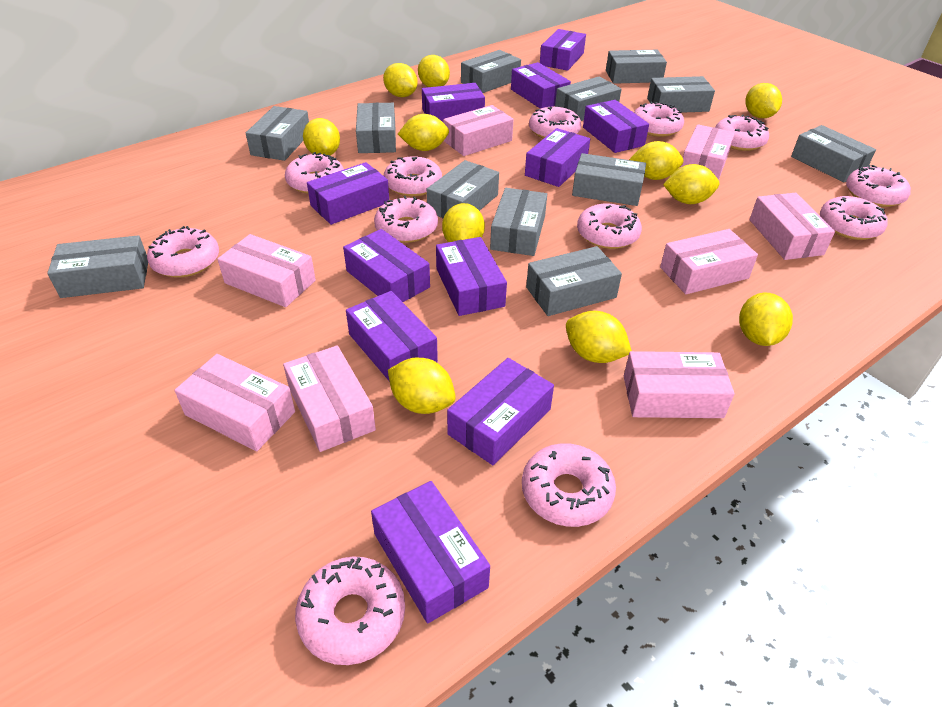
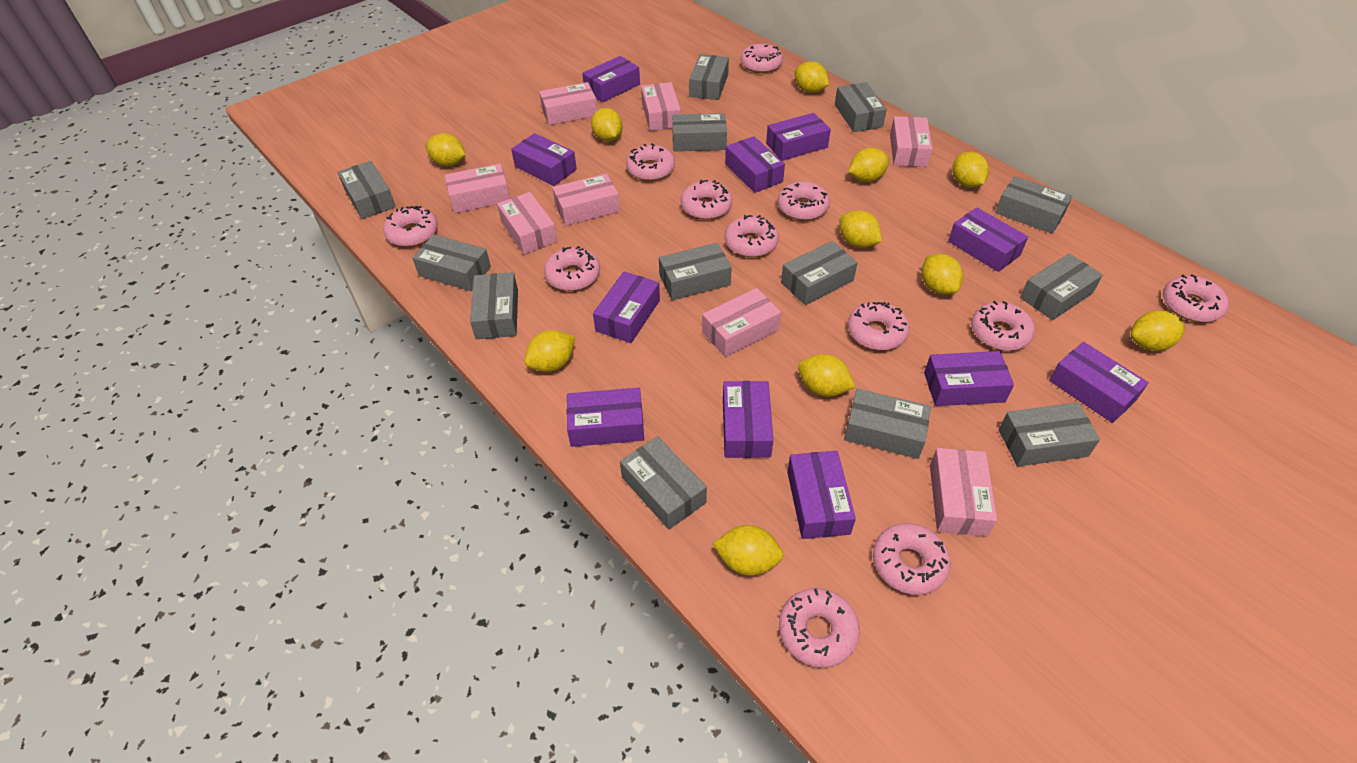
grey box: [47,235,148,298] [246,106,309,161] [356,103,396,153] [427,160,499,218] [461,50,521,93] [490,188,547,256] [526,246,622,316] [555,76,622,121] [572,153,646,206] [606,50,667,84] [647,76,715,113] [791,125,876,182] = 12 -> [337,161,396,219] [412,234,491,291] [470,272,518,339] [620,436,707,530] [659,243,732,300] [672,113,727,151] [689,54,729,100] [781,241,858,305] [835,82,887,132] [844,389,931,459] [995,176,1072,234] [999,402,1100,467] [1020,253,1103,320] = 13

